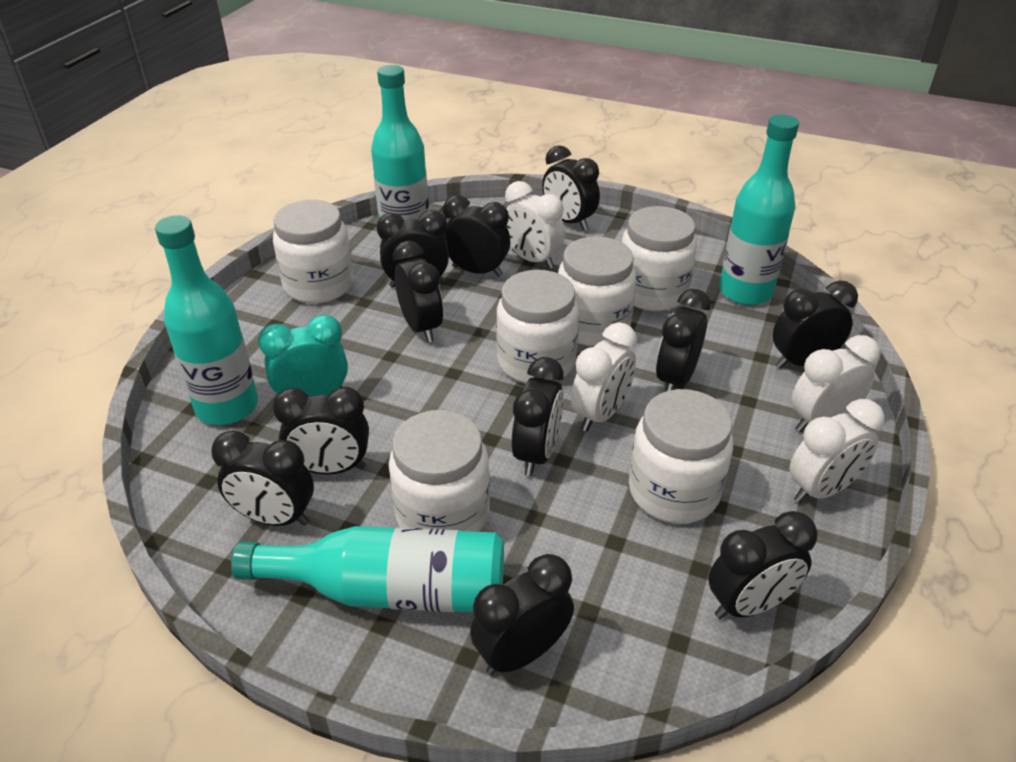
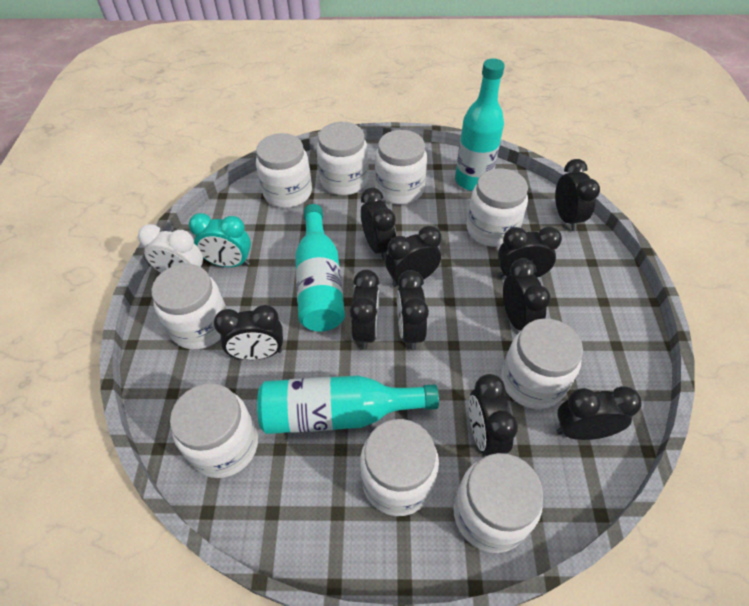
black clock: [211,430,314,526] [273,387,369,475] [377,210,449,288] [393,241,443,342] [443,195,510,277] [470,554,574,676] [512,357,564,476] [542,145,600,231] [656,289,711,392] [708,511,817,619] [773,281,858,369] = 11 -> [214,305,283,360] [350,270,379,350] [361,187,396,260] [386,226,441,287] [397,270,429,350] [469,374,518,456] [498,227,562,277] [503,258,551,331] [555,159,600,231] [557,386,642,440] = 10
turquoise bottle: [155,215,258,425] [231,526,504,613] [371,65,429,220] [719,115,799,305] = 4 -> [257,375,439,434] [295,204,345,332] [455,58,505,191] = 3
white clock: [505,181,565,269] [571,322,637,432] [790,399,885,503] [791,335,880,433] = 4 -> [138,224,203,273] = 1
white jar: [273,200,354,304] [389,410,490,532] [496,270,579,384] [558,236,636,346] [621,206,697,311] [629,389,733,524] = 6 -> [151,264,227,350] [170,383,258,478] [256,133,312,208] [316,122,369,195] [360,419,439,516] [375,130,427,204] [453,453,544,553] [466,168,528,247] [501,318,583,409] = 9

